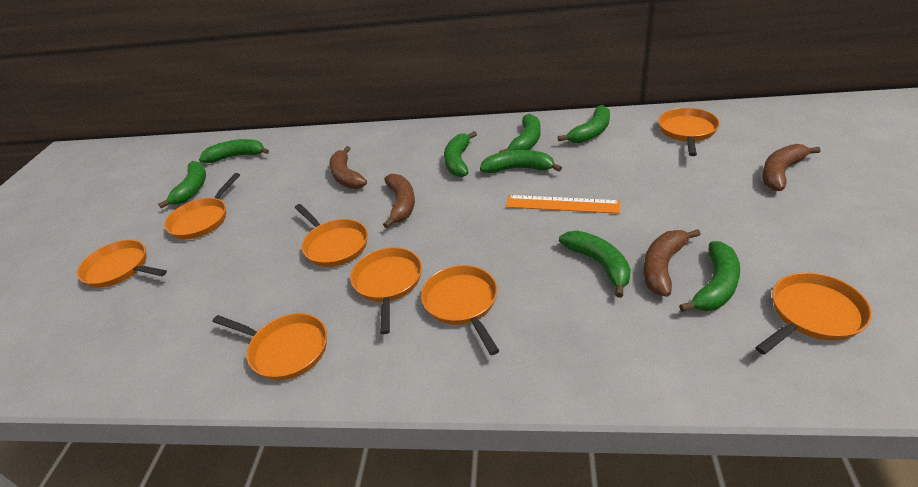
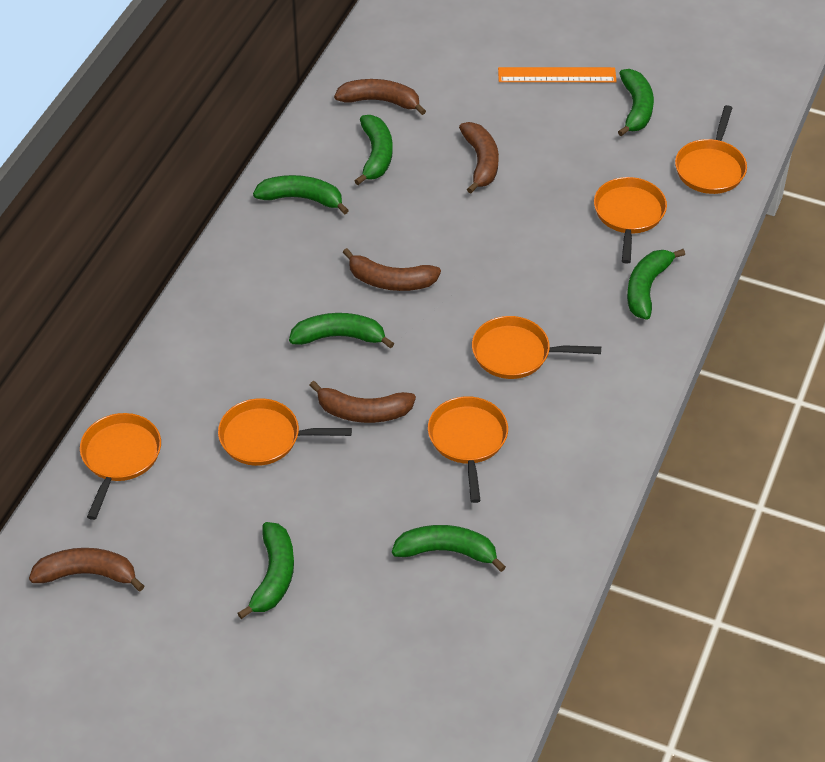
brown banana: [329,146,367,189] [383,174,415,228] [643,229,701,297] [762,144,821,191] = 4 -> [29,548,144,591] [309,381,416,423] [334,79,426,115] [343,248,441,291] [459,122,499,193] = 5
green banana: [158,161,206,209] [199,139,269,163] [444,131,477,177] [480,150,562,173] [499,114,541,153] [558,105,610,143] [559,231,631,298] [679,241,740,312] = 8 -> [237,522,294,619] [253,175,349,215] [289,313,394,349] [354,115,393,185] [392,525,506,572] [618,69,654,136] [627,249,685,320] = 7
orange pan: [77,240,167,288] [164,173,240,239] [213,313,327,380] [295,204,368,267] [350,247,422,334] [421,265,499,355] [658,108,720,156] [755,272,872,355] = 8 -> [80,413,161,520] [218,398,352,466] [428,396,508,503] [472,316,601,379] [594,177,667,264] [675,105,747,194] = 6

